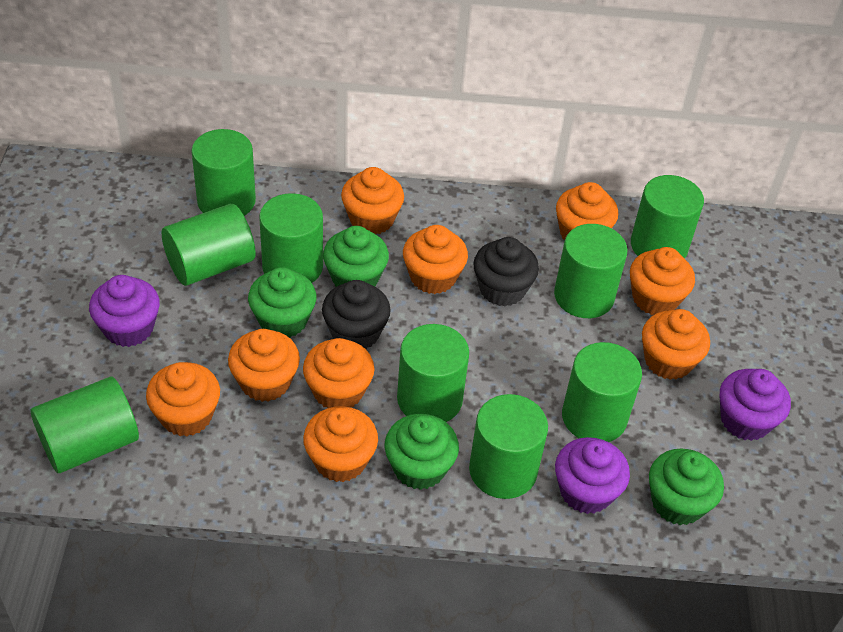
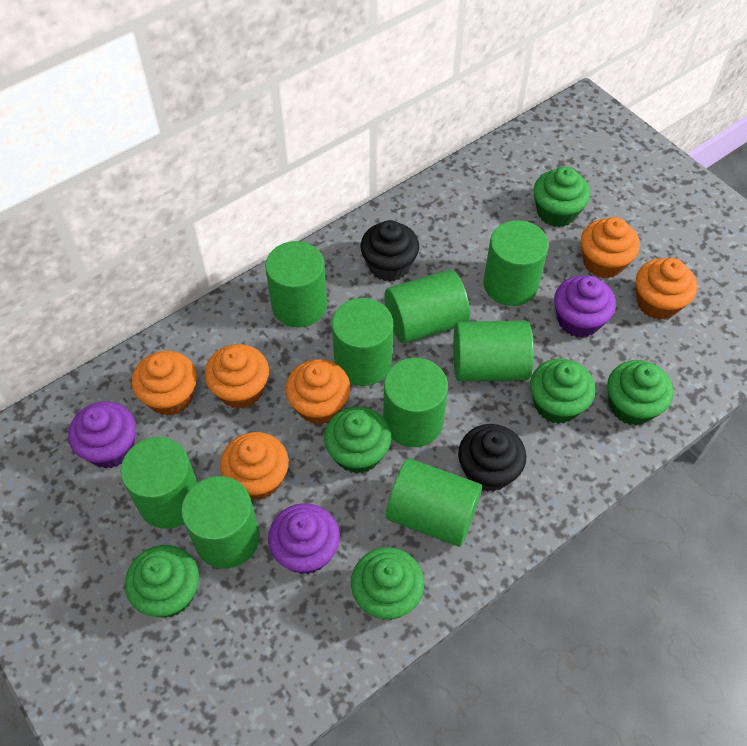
green cupcake: [248,267,316,338] [323,226,389,287] [385,414,459,490] [649,448,724,525] = 4 -> [125,545,199,618] [324,407,391,474] [351,547,425,620] [530,358,595,424] [533,166,590,227] [607,360,673,425] = 6
orange cupcake: [146,362,220,437] [228,329,300,402] [303,338,374,408] [303,406,378,482] [341,167,404,234] [403,225,468,294] [556,182,618,240] [630,247,695,315] [642,309,710,380] = 9 -> [132,351,197,416] [204,344,269,409] [220,432,289,500] [285,359,350,425] [581,217,640,279] [636,258,697,320] = 6

